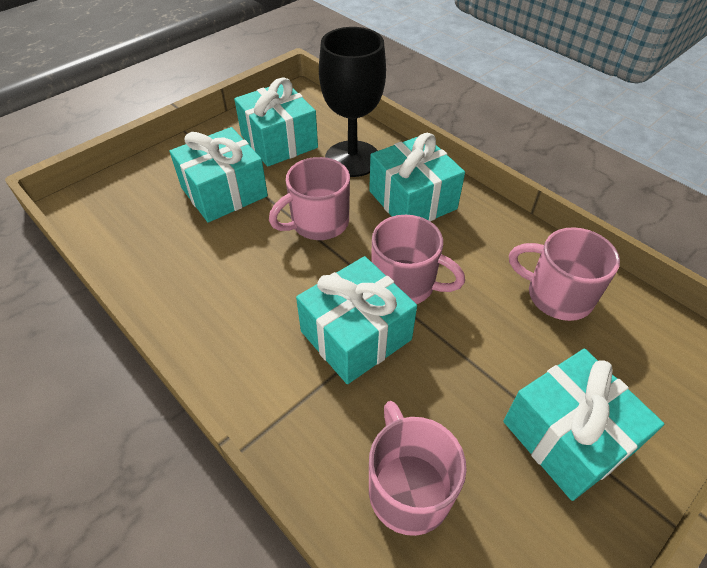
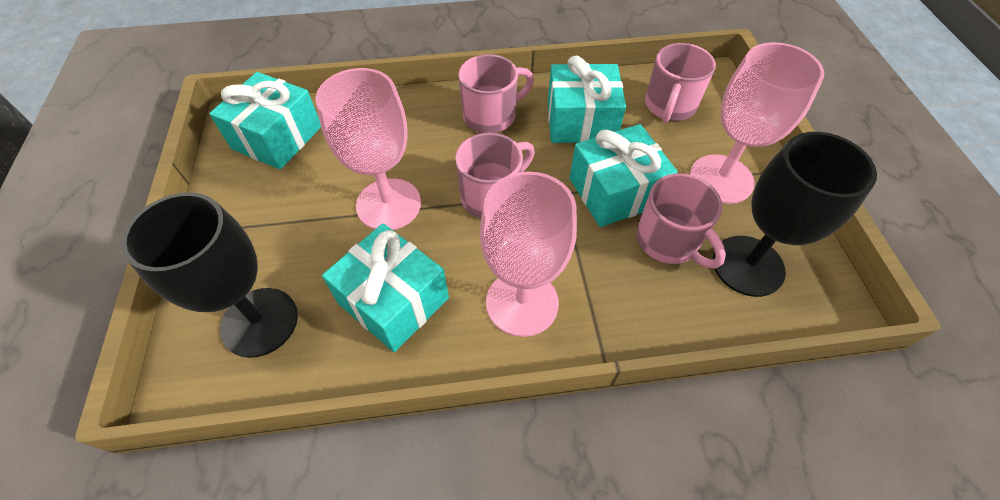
black goblet: [319,27,386,177] = 1 -> [121,192,298,358] [713,132,877,297] = 2
pink goblet: none = 0 -> [316,68,421,230] [480,171,577,337] [690,42,824,204] = 3
turquoise gift: [170,127,268,222] [234,77,318,167] [296,256,417,384] [369,133,465,221] [504,349,664,501] = 5 -> [209,72,321,169] [322,223,449,352] [548,56,626,143] [570,124,678,227] = 4

